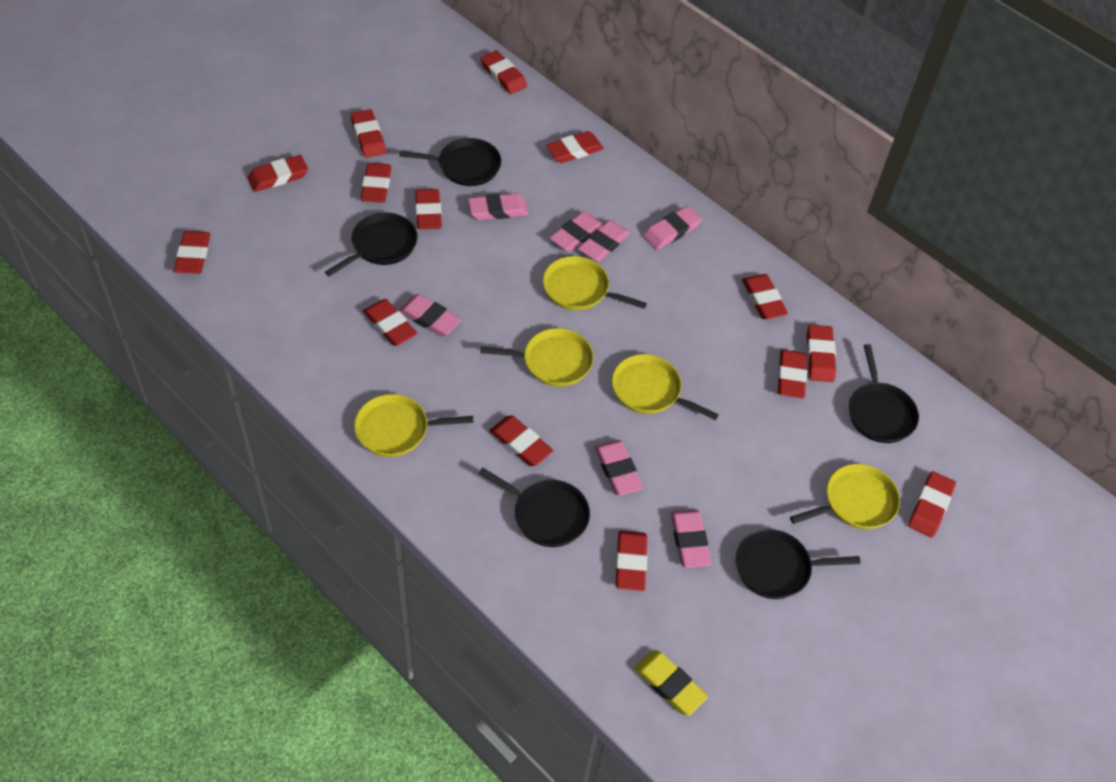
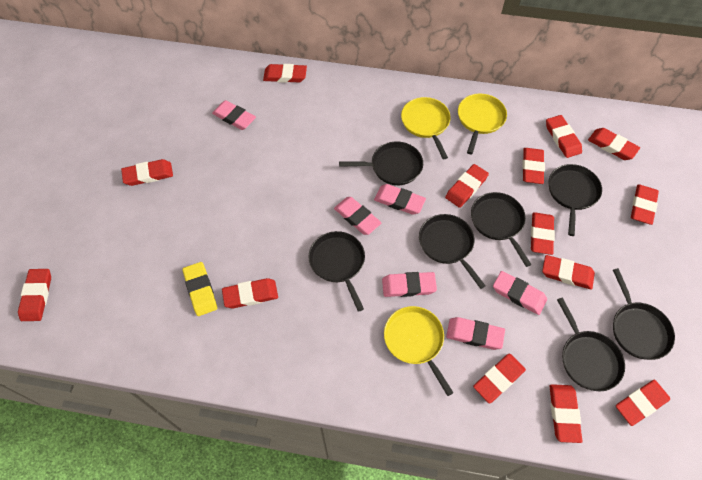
black pan: [325,213,418,277] [399,138,501,186] [478,467,590,547] [736,529,861,599] [849,344,919,443] = 5 -> [309,231,365,312] [339,142,423,185] [419,214,486,289] [471,192,532,267] [549,164,602,236] [557,297,625,391] [613,268,675,360] = 7
pink eraser: [399,294,462,336] [468,193,529,220] [549,211,604,252] [578,220,630,262] [595,440,643,496] [643,206,702,250] [671,509,711,568] = 7 -> [212,100,256,130] [334,197,381,235] [374,184,426,215] [382,272,437,297] [446,317,505,350] [493,271,547,315] = 6
yellow pan: [354,394,473,457] [480,328,594,387] [543,256,647,310] [612,354,719,420] [790,464,900,529] = 5 -> [384,306,454,396] [401,97,451,159] [458,93,507,154] = 3

